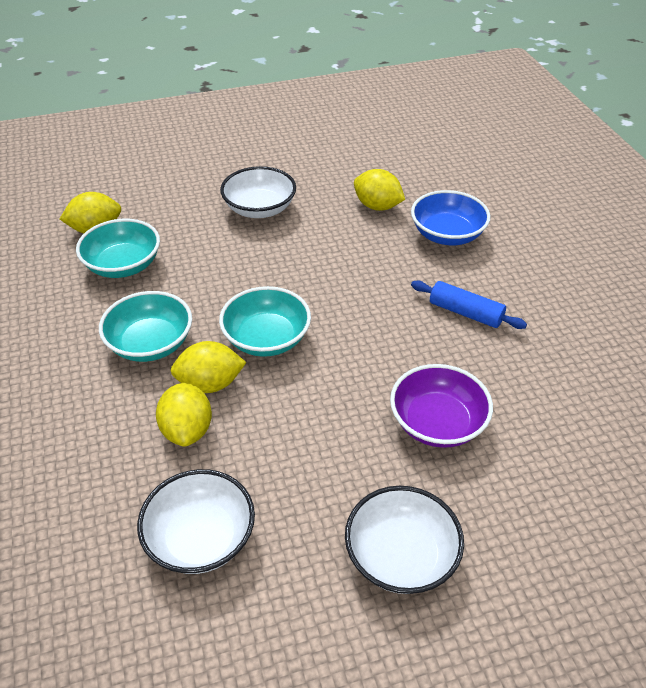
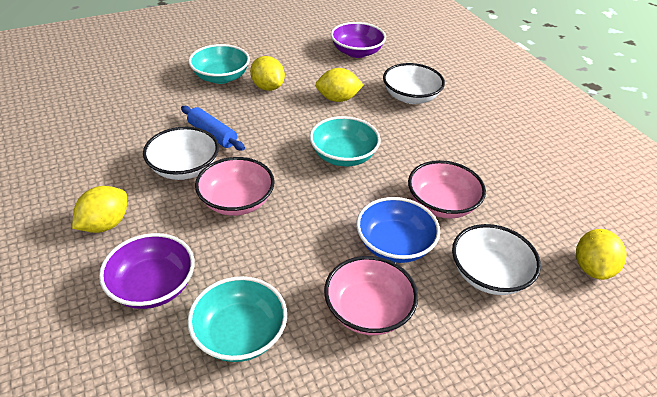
pink bowl: none = 0 -> [195,157,275,216] [324,256,418,335] [408,160,486,218] = 3
purple bowl: [390,364,493,448] = 1 -> [99,233,195,309] [331,22,386,58] = 2

